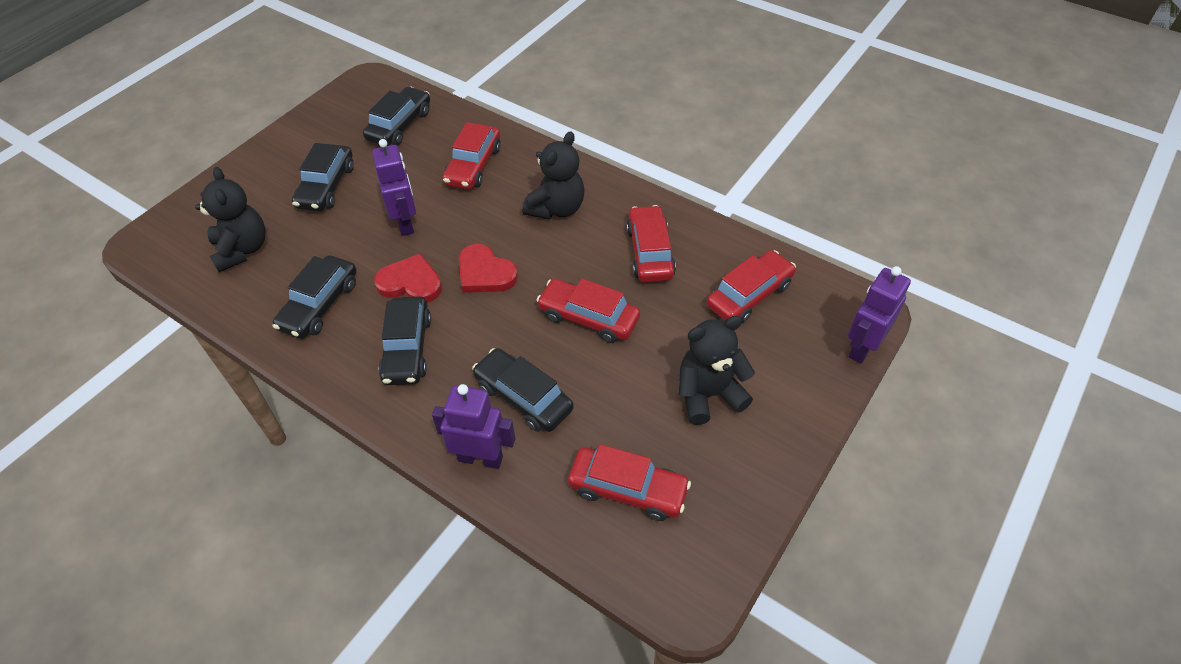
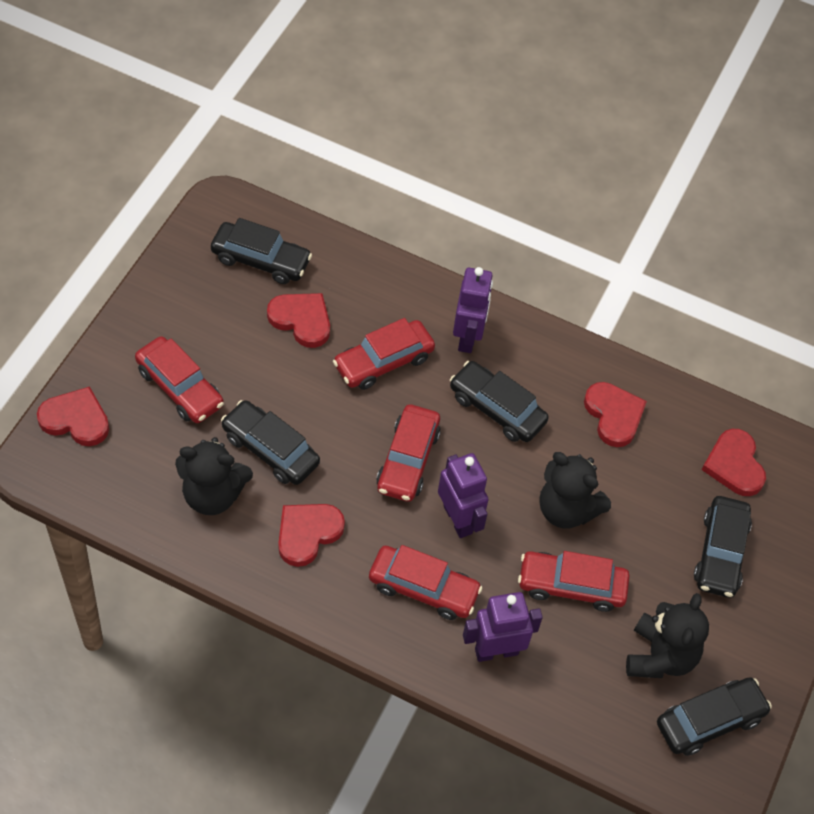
red heart: [374,253,442,303] [459,244,518,293] = 2 -> [37,386,109,446] [267,293,330,348] [278,504,345,567] [584,382,647,447] [702,429,766,496] = 5

